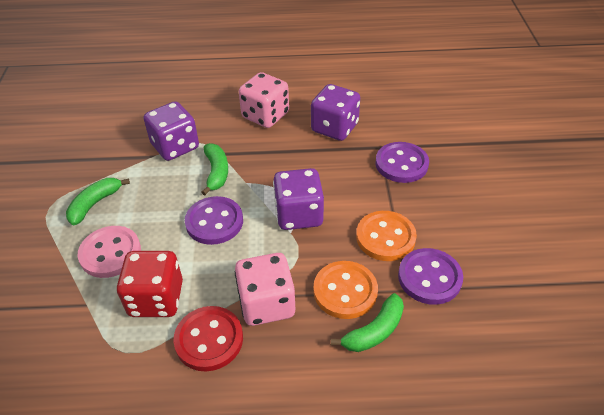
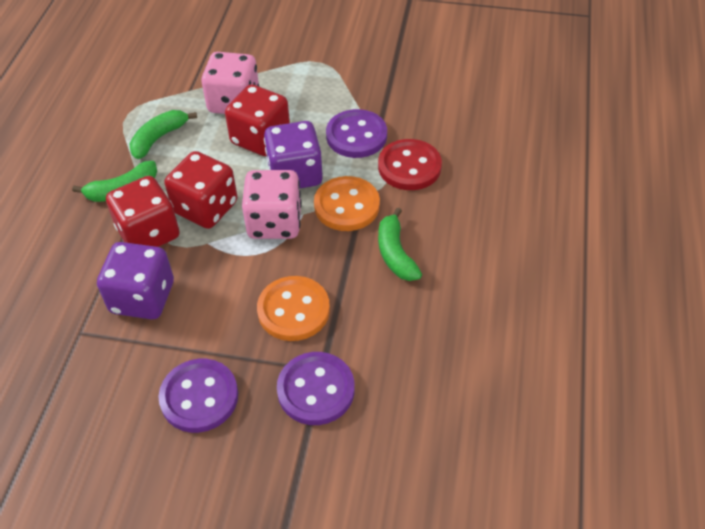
pink button: [78,226,141,278] = 1 -> none = 0
purple dice: [143,101,199,161] [273,168,324,230] [311,84,360,141] = 3 -> [97,242,174,319] [264,121,323,188] = 2
red dice: [117,251,183,317] = 1 -> [106,176,180,247] [164,151,237,229] [225,84,290,156] = 3

